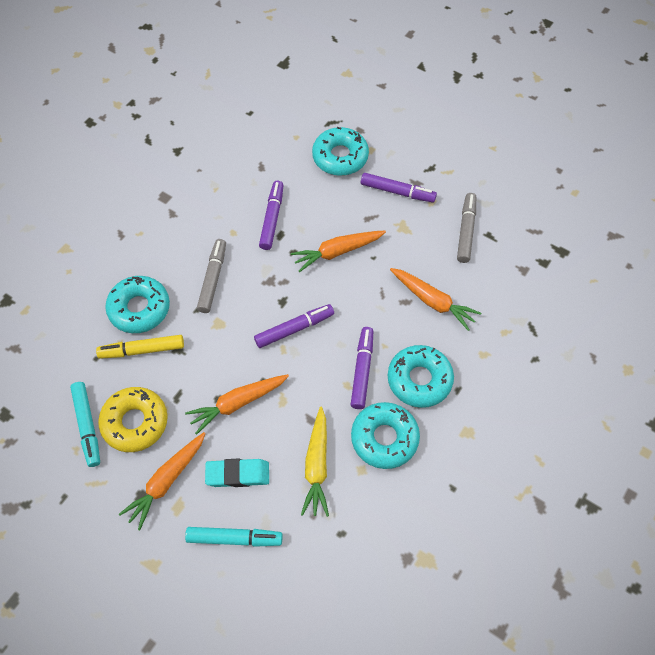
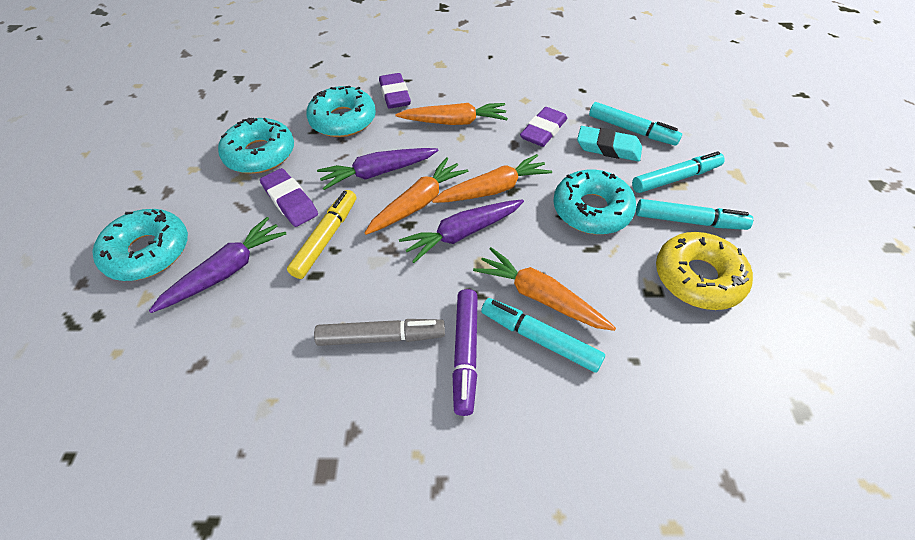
grey marker: [197,239,226,313] [457,193,476,263] = 2 -> [314,319,445,346] = 1
purple carrot: none = 0 -> [149,217,286,313] [317,148,438,190] [399,199,524,263] = 3
purple eraser: none = 0 -> [260,168,318,227] [379,73,411,109] [520,107,567,147] = 3
purple marker: [254,304,334,348] [259,181,284,250] [351,327,373,409] [361,173,437,203] = 4 -> [452,289,478,416] = 1
turquoise marker: [70,382,100,467] [185,527,283,547] = 2 -> [481,298,605,373] [589,102,682,146] [632,151,725,193] [636,199,753,230] = 4
yellow carrot: [301,407,329,517] = 1 -> none = 0

